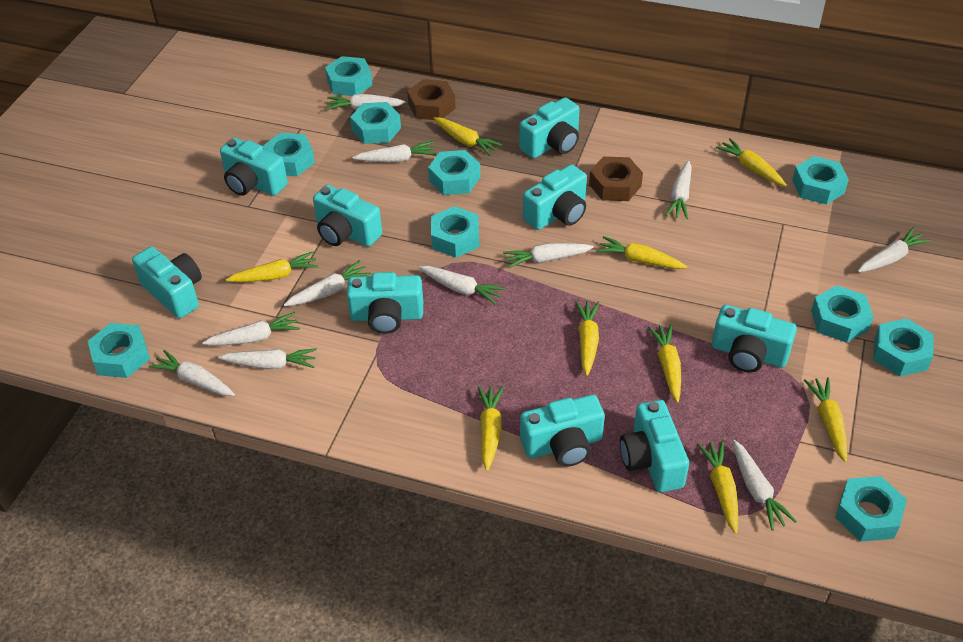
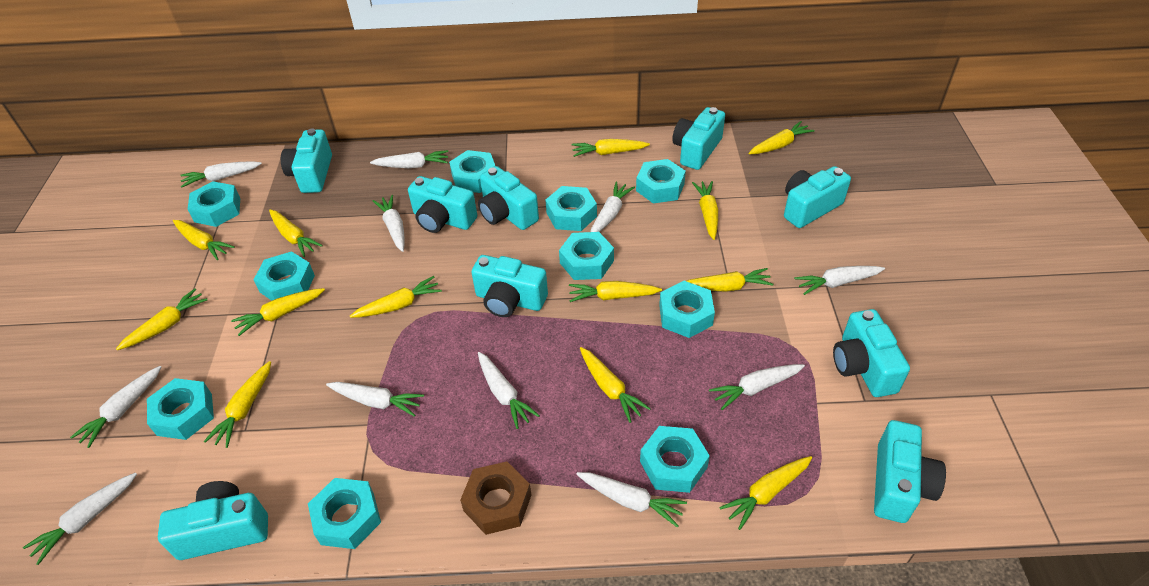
brown nut: [407,79,456,120] [589,157,643,201] = 2 -> [460,461,532,535] = 1
yellow carrot: [226,252,318,282] [433,117,502,156] [478,386,504,471] [575,301,599,376] [596,236,687,269] [648,324,681,402] [697,441,738,534] [716,138,786,186] [804,377,847,462] = 9 -> [116,289,207,350] [173,220,235,260] [204,361,271,448] [231,288,325,336] [269,209,323,257] [350,276,442,318] [569,281,662,302] [572,139,650,157] [580,347,651,423] [687,268,773,292] [692,181,718,240] [719,456,812,530] [749,121,815,154] = 13

